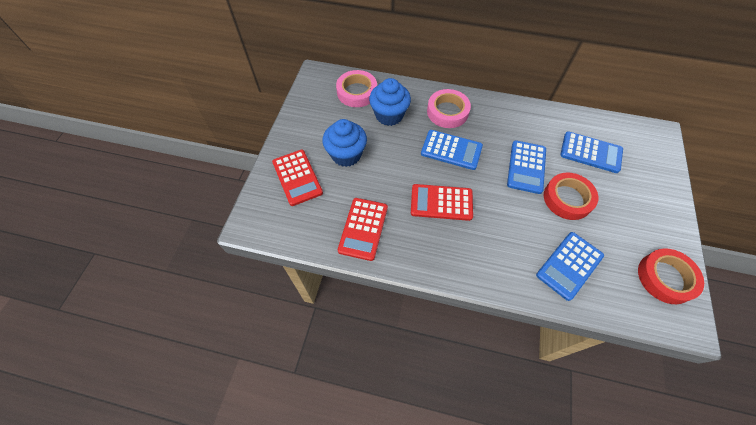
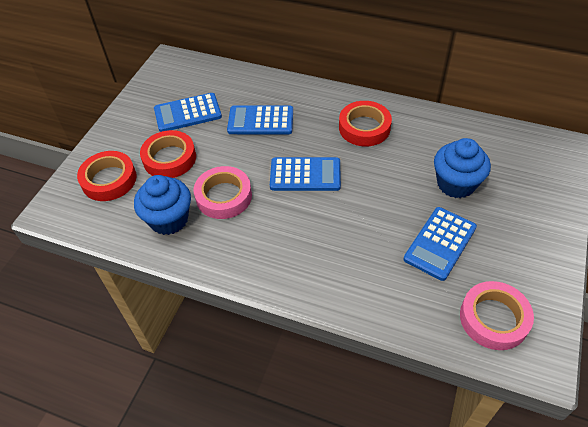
red calculator: [272,150,323,206] [338,198,388,261] [411,184,473,221] = 3 -> none = 0
red tape: [544,172,598,220] [638,248,704,304] = 2 -> [77,151,137,201] [140,130,196,178] [339,101,392,146] = 3

